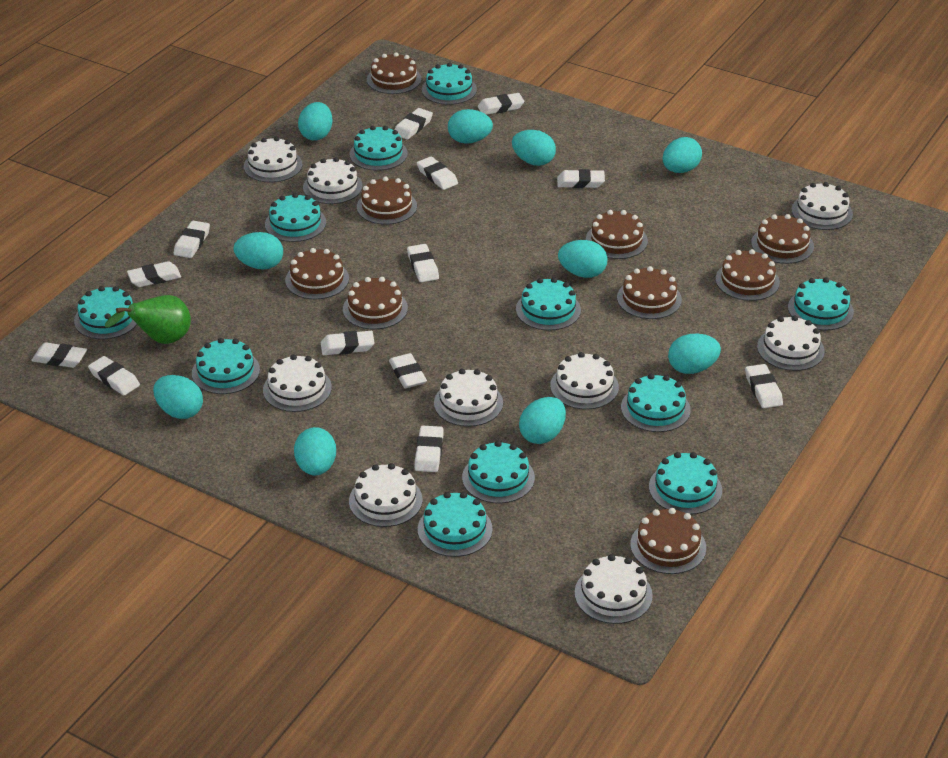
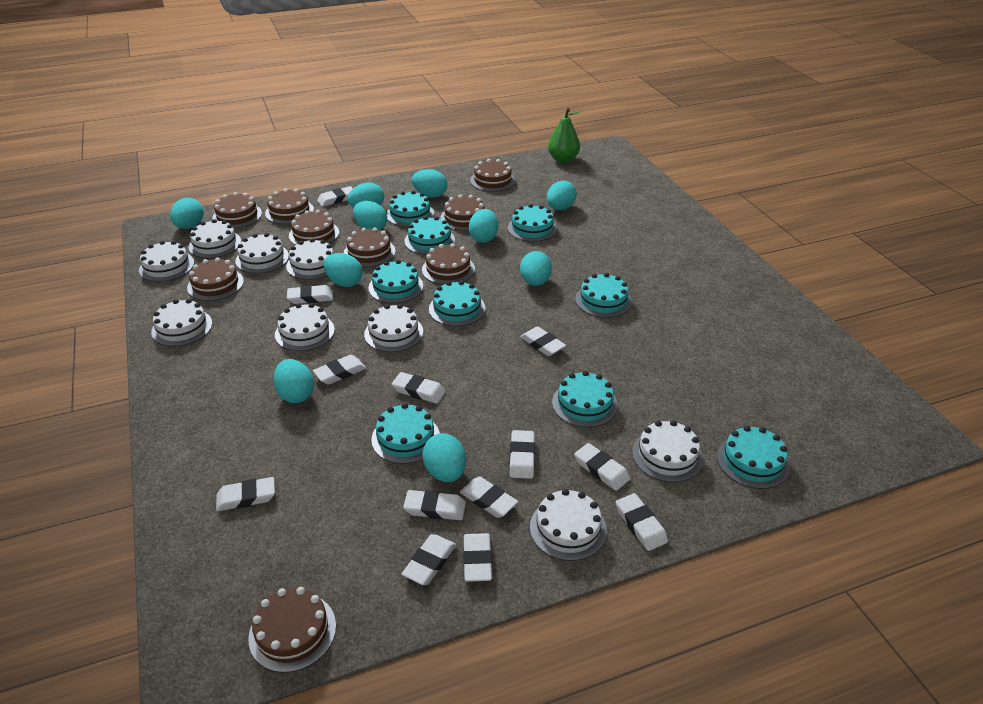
turquoise cake: [74,286,137,339] [192,338,260,394] [265,193,326,242] [350,126,408,171] [418,492,493,557] [422,62,477,105] [462,441,535,503] [516,278,581,331] [621,374,691,432] [649,452,722,515] [788,278,854,331] = 11 -> [368,260,423,303] [371,403,440,464] [386,191,434,227] [404,216,455,255] [429,281,486,326] [508,204,557,242] [552,371,618,427] [575,273,632,318] [717,426,790,489] = 9

